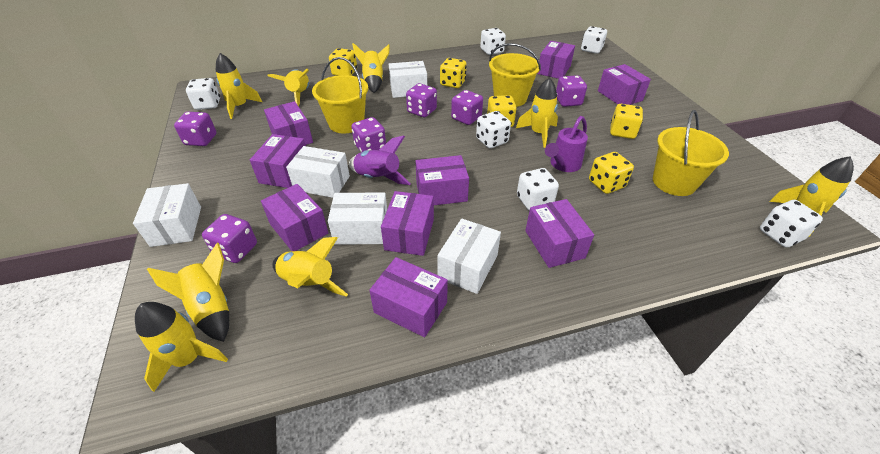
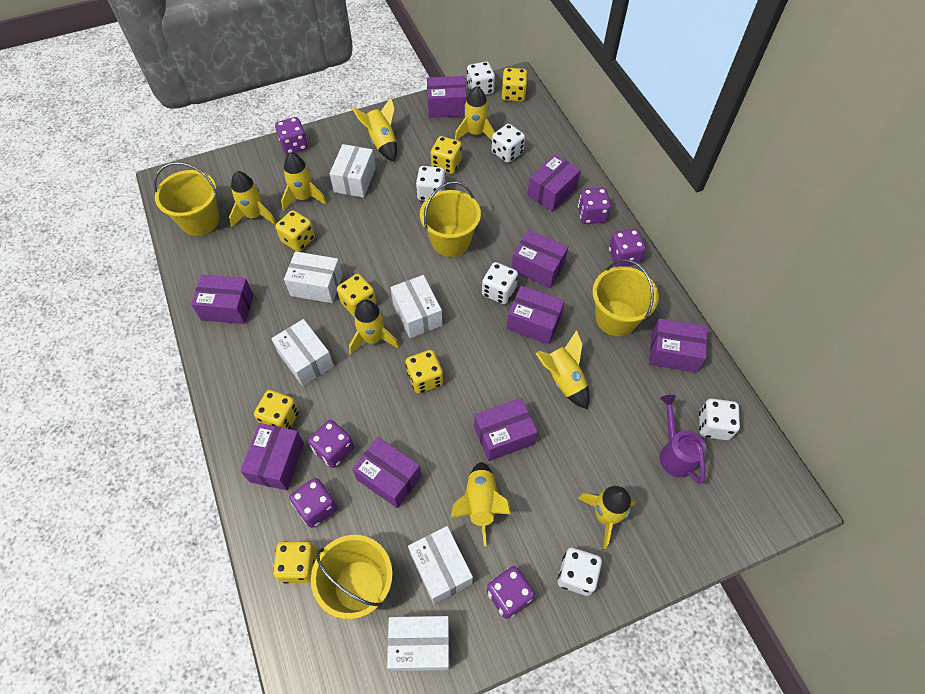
purple rocket: [349,135,411,185] = 1 -> none = 0
white box: [133,183,201,247] [286,146,350,198] [328,192,387,245] [389,61,427,98] [437,218,501,294] = 5 -> [271,319,334,386] [284,251,343,303] [330,144,376,198] [387,616,450,671] [390,275,443,338] [408,526,473,604] = 6
yellow bucket: [312,57,368,133] [489,43,541,107] [653,110,729,196] = 3 -> [154,162,219,236] [311,535,393,619] [420,181,481,257] [592,259,659,336] = 4
yellow dice: [329,48,357,76] [440,58,467,88] [487,95,517,127] [589,152,634,194] [610,104,643,139] = 5 -> [254,390,299,429] [273,541,317,584] [275,210,315,252] [337,274,377,316] [405,350,443,394] [431,136,462,174] [502,68,528,101] = 7

